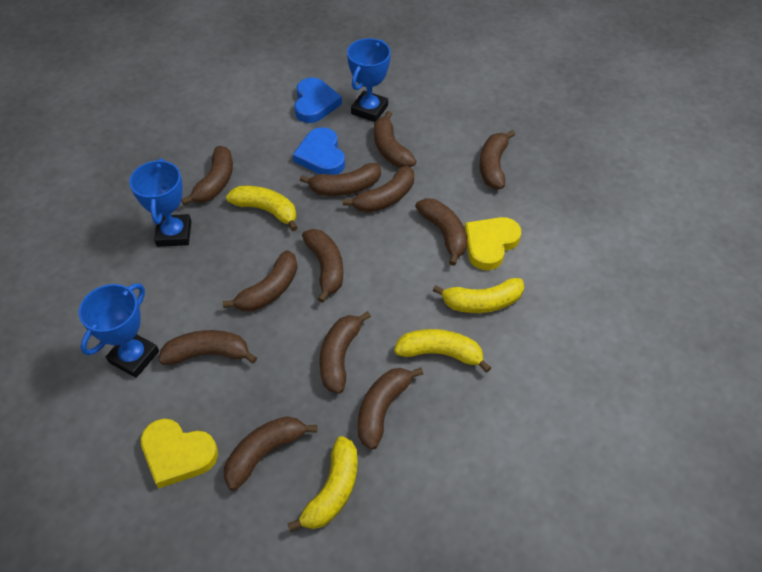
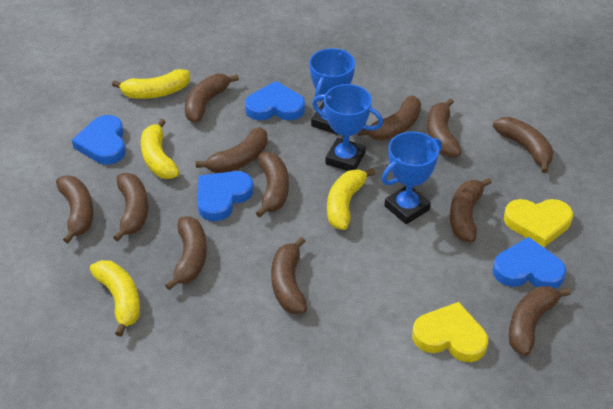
blue heart: [293,127,345,175] [294,78,342,123] = 2 -> [72,115,126,164] [197,171,254,221] [245,81,305,120] [492,237,566,289] = 4

